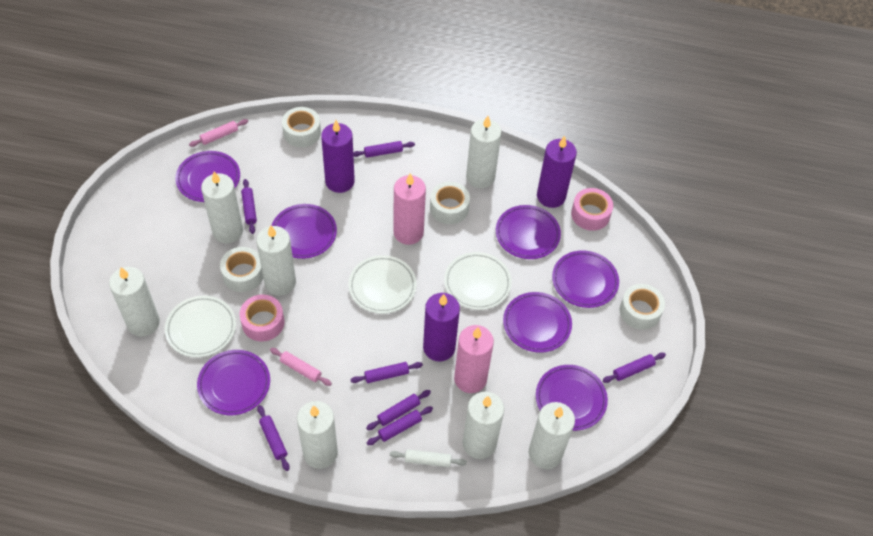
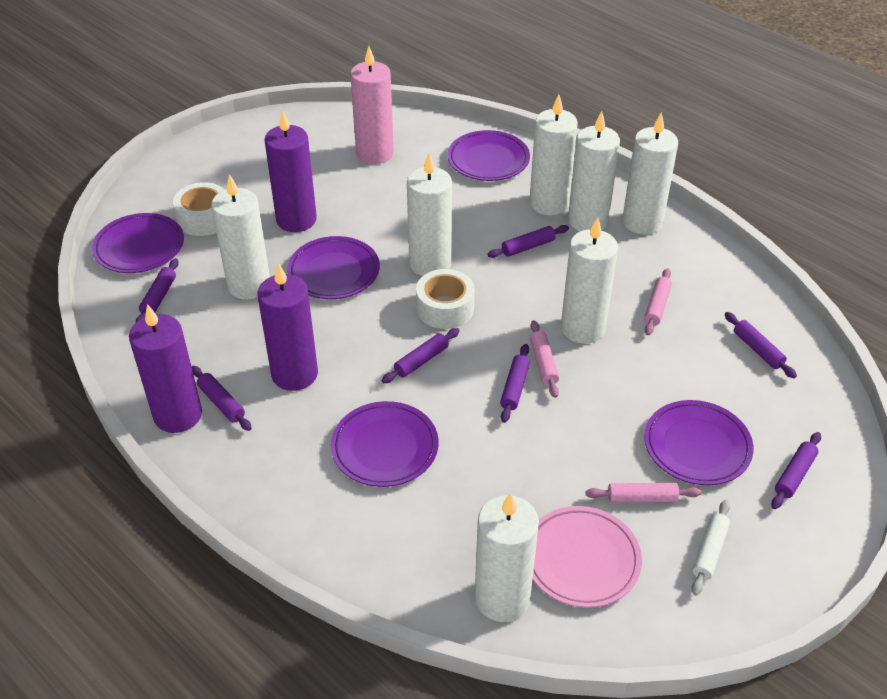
pink candle: [393,173,426,245] [454,325,494,393] = 2 -> [350,46,394,164] = 1
pink plate: none = 0 -> [533,506,642,608] = 1
pink rolling pin: [189,119,248,147] [270,348,332,386] = 2 -> [530,320,559,398] [585,483,701,503] [644,268,672,335] = 3
pink tape: [240,295,284,341] [571,188,613,231] = 2 -> none = 0
purple plate: [175,151,240,202] [197,350,270,415] [272,204,337,259] [496,205,561,259] [503,292,572,353] [536,365,608,431] [552,250,619,308] = 7 -> [92,213,184,273] [287,236,380,299] [331,401,439,487] [448,130,530,181] [644,400,754,485] = 5
white plate: [165,296,236,357] [349,255,417,314] [444,252,512,310] = 3 -> none = 0
white tape: [220,247,263,292] [282,107,321,147] [430,182,470,224] [620,284,665,330] = 4 -> [173,182,224,236] [416,269,475,329] = 2

